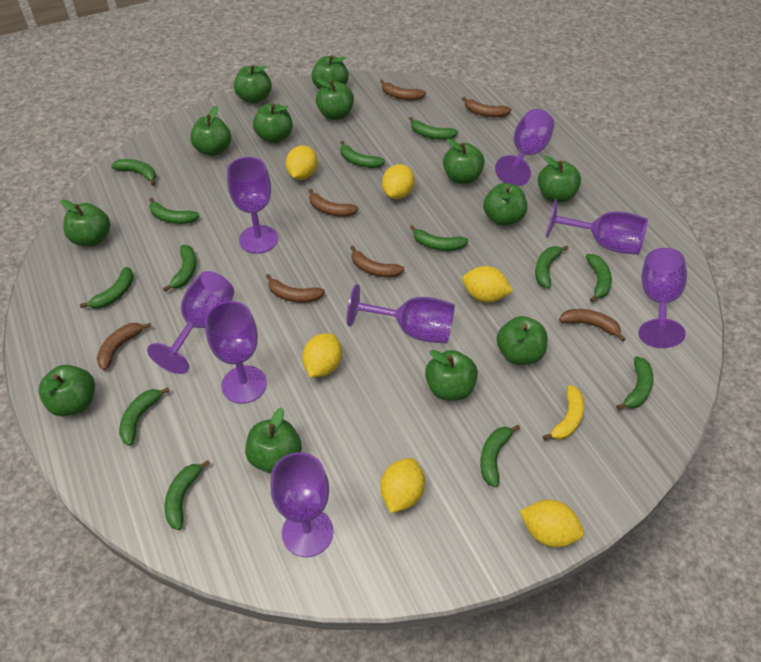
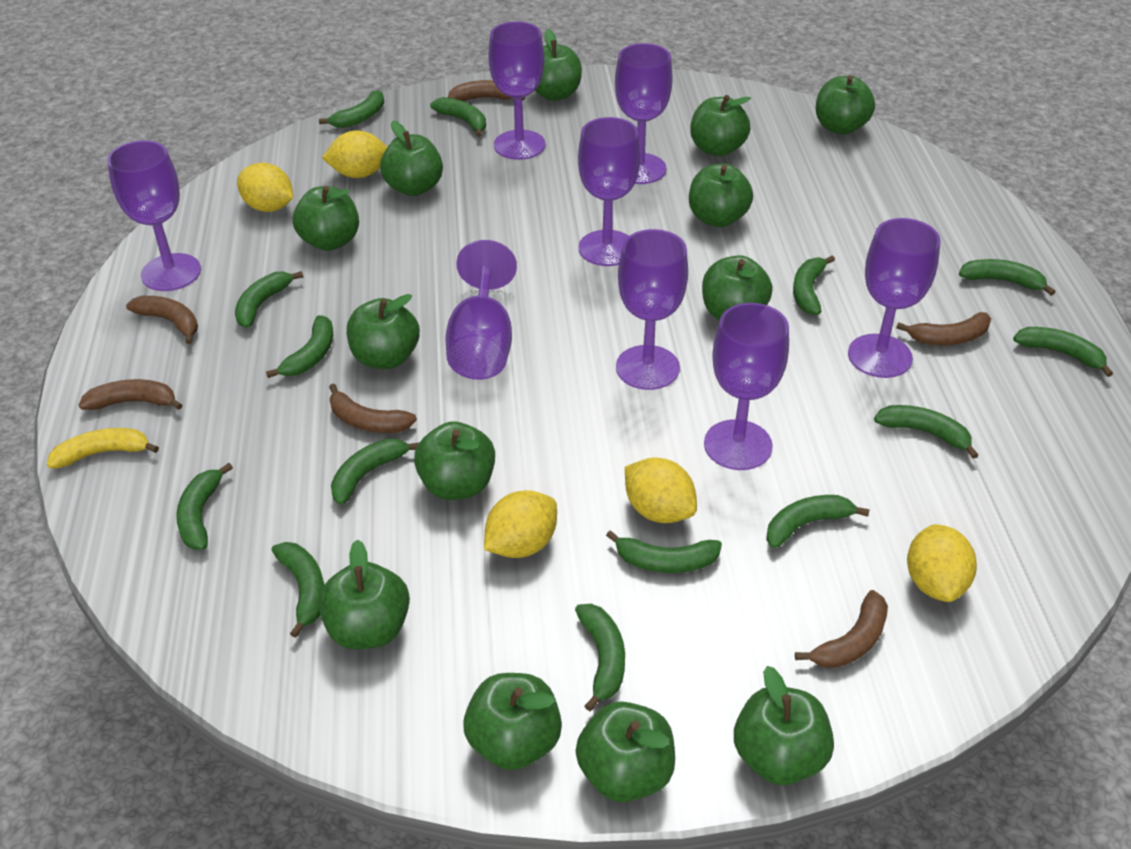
brown banana: [97,323,151,370] [266,274,325,303] [308,189,359,217] [350,245,405,278] [380,80,426,100] [462,96,512,117] [559,309,625,342] = 7 -> [79,379,182,410] [126,296,198,344] [329,384,417,433] [448,80,525,101] [795,590,888,668] [896,312,991,345] = 6
green banana: [80,267,134,309] [111,159,156,186] [119,387,170,446] [149,197,200,224] [163,245,196,292] [165,460,210,530] [340,141,385,168] [409,117,458,140] [410,225,468,251] [480,425,520,487] [535,245,569,288] [586,254,612,302] [616,356,653,410] = 13 -> [176,463,233,549] [235,271,303,328] [266,315,333,378] [272,542,324,638] [319,90,384,128] [331,438,420,505] [430,97,486,137] [575,604,625,711] [606,530,722,573] [766,495,870,548] [793,255,835,315] [874,405,978,459] [959,259,1055,296] [1013,327,1113,377] = 14
yellow lemon: [286,145,318,180] [302,333,342,377] [380,458,425,513] [382,164,415,199] [462,266,513,303] [520,500,584,547] = 6 -> [237,163,293,212] [322,130,387,178] [484,490,557,558] [625,457,697,523] [907,524,977,602] = 5

